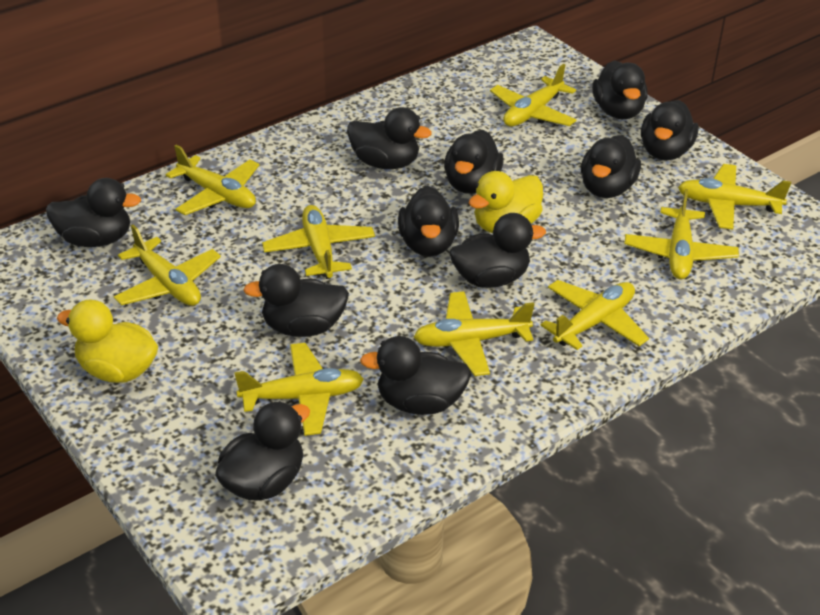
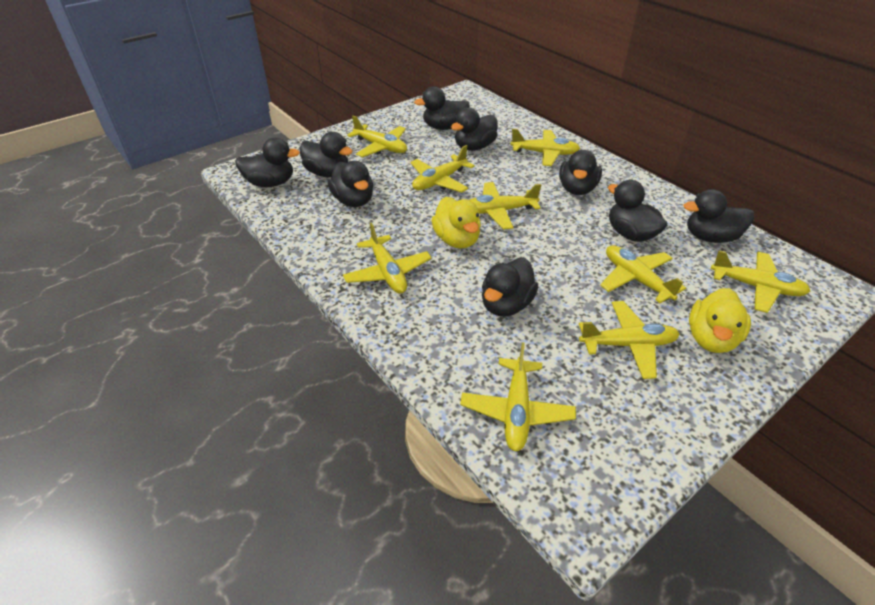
black duck: [46,178,141,247] [215,401,310,501] [243,264,349,337] [347,107,432,169] [360,336,472,415] [398,186,459,257] [444,130,504,194] [450,213,546,288] [581,135,641,198] [592,60,647,119] [641,100,698,160] = 11 -> [235,138,300,187] [300,132,353,177] [328,161,373,207] [414,86,469,130] [451,107,498,151] [482,258,538,317] [559,150,602,195] [608,180,667,242] [684,189,754,243] = 9

